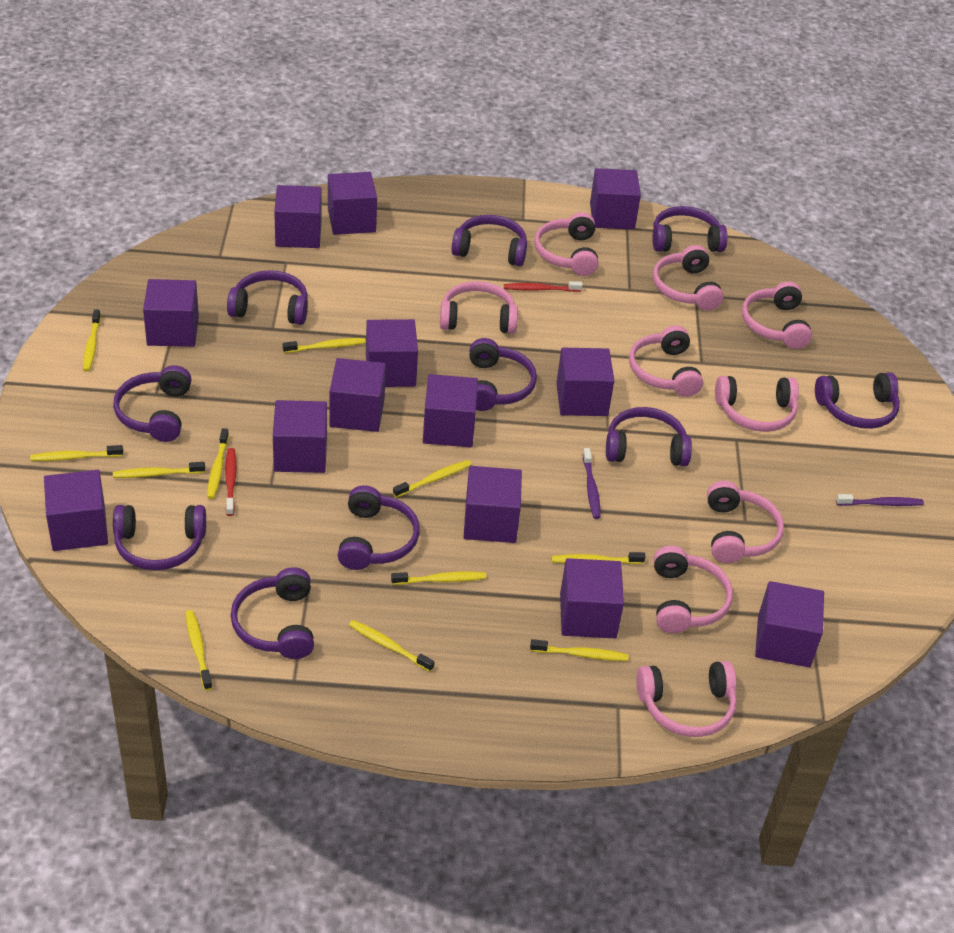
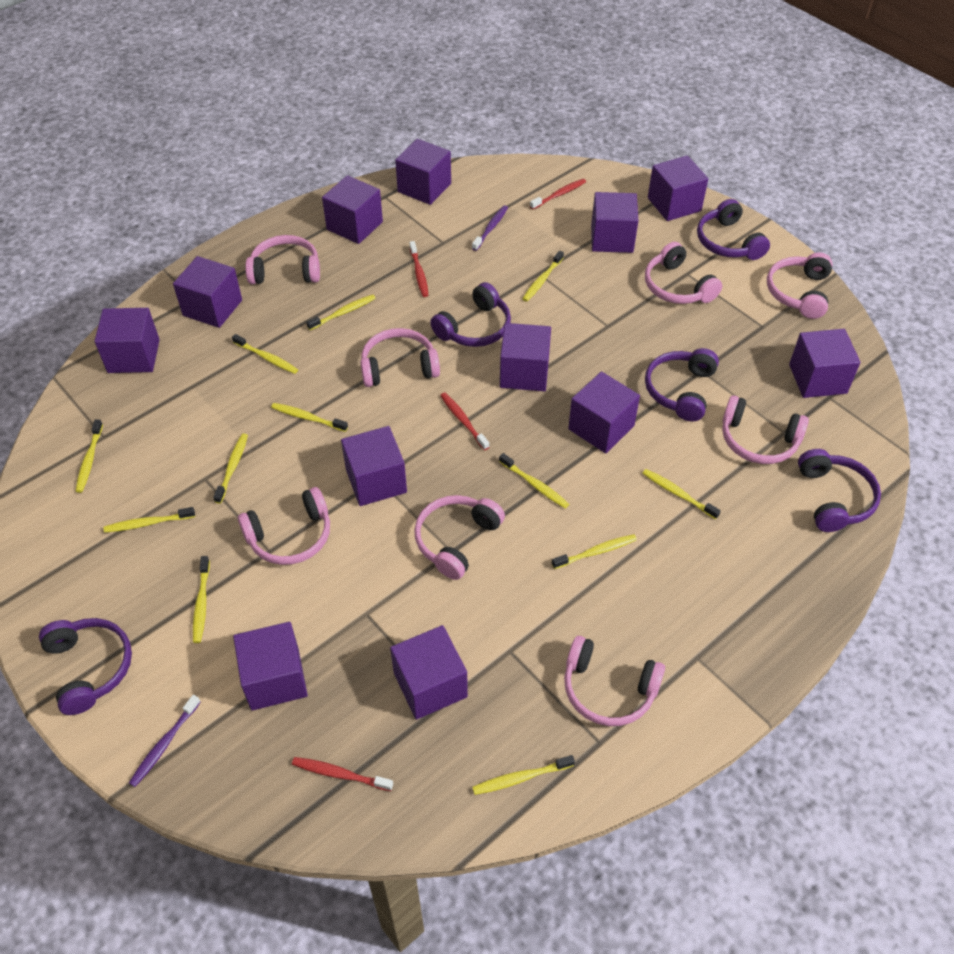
pink headphones: [440,281,518,334] [534,212,599,276] [629,325,703,397] [636,661,737,737] [653,245,724,310] [654,546,733,633] [707,481,784,563] [715,376,799,432] [742,281,812,349] = 9 -> [238,487,330,565] [245,235,320,284] [360,328,440,387] [414,495,505,580] [564,636,665,726] [645,242,722,304] [722,396,809,464] [767,252,833,319] = 8
purple cube: [44,470,108,551] [143,279,199,347] [273,400,327,473] [274,185,321,248] [328,172,377,235] [329,358,386,432] [366,319,418,387] [423,374,478,447] [463,466,522,543] [556,348,614,416] [560,558,624,638] [590,168,641,229] [755,581,824,667] = 13 -> [94,308,160,373] [173,256,242,328] [233,622,308,711] [322,175,383,244] [341,426,407,506] [390,625,468,720] [395,139,451,205] [500,323,551,391] [568,371,640,453] [591,192,638,253] [648,155,708,221] [789,329,861,398] = 12
purple headphones: [113,365,191,442] [113,505,206,570] [227,270,308,325] [231,567,314,659] [338,485,420,570] [452,215,527,266] [469,338,537,411] [606,407,692,466] [653,206,728,252] [815,372,900,429] = 10 -> [39,618,132,715] [430,282,511,347] [645,348,719,421] [697,199,770,260] [798,449,881,532] = 5
red toothbrush: [225,448,237,516] [504,281,583,292] = 2 -> [292,757,393,791] [410,241,428,297] [440,393,489,450] [530,179,586,210] = 4
yellow toothbrush: [30,445,123,461] [83,310,101,372] [113,462,205,478] [185,610,212,690] [207,428,229,499] [283,338,365,353] [349,620,434,672] [391,572,486,585] [393,460,472,498] [530,639,629,661] [551,552,645,564] = 11 -> [76,419,103,493] [104,507,195,533] [193,556,210,643] [213,433,248,504] [232,334,298,374] [271,403,348,432] [306,294,376,330] [472,755,575,795] [499,453,569,508] [522,251,564,302] [552,534,637,569] [642,469,721,519] = 12

